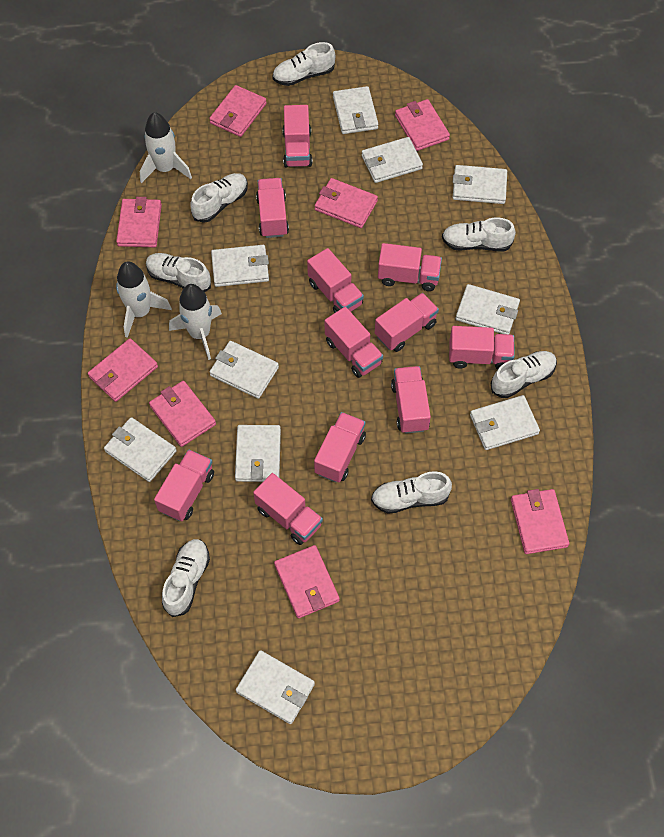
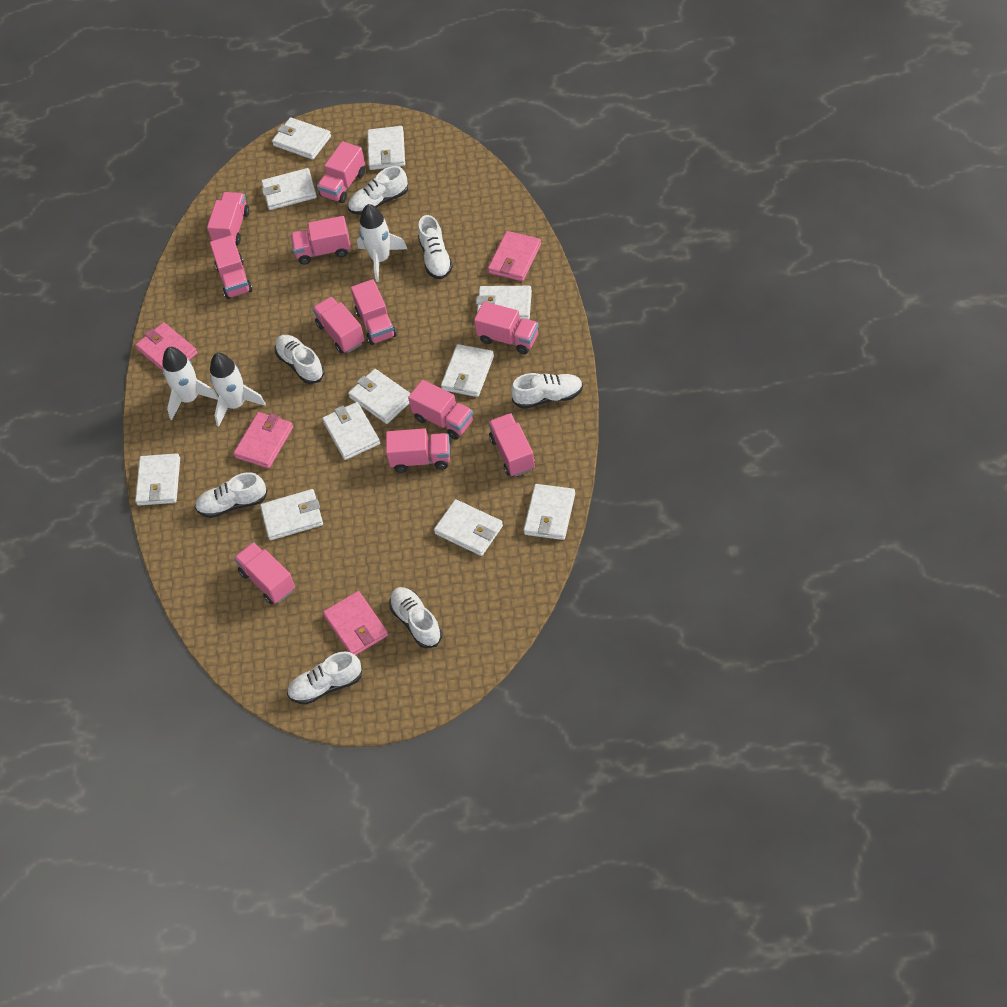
pink wallet: [88,338,158,402] [116,197,162,247] [149,381,216,447] [209,85,267,137] [274,545,340,618] [315,178,378,228] [395,99,450,151] [511,489,569,554] = 8 -> [136,322,197,371] [233,412,293,468] [323,591,388,655] [488,231,541,281] = 4
white wallet: [104,417,177,482] [210,341,279,399] [211,245,269,287] [235,425,281,482] [236,650,315,724] [333,86,378,134] [362,137,423,183] [453,165,507,204] [456,284,520,334] [470,395,540,450] = 10 -> [135,453,180,505] [260,489,323,540] [261,168,317,210] [272,117,331,160] [322,402,380,460] [348,369,411,424] [367,126,405,170] [434,499,503,556] [441,344,494,397] [476,286,532,319] [524,484,575,540] = 11

